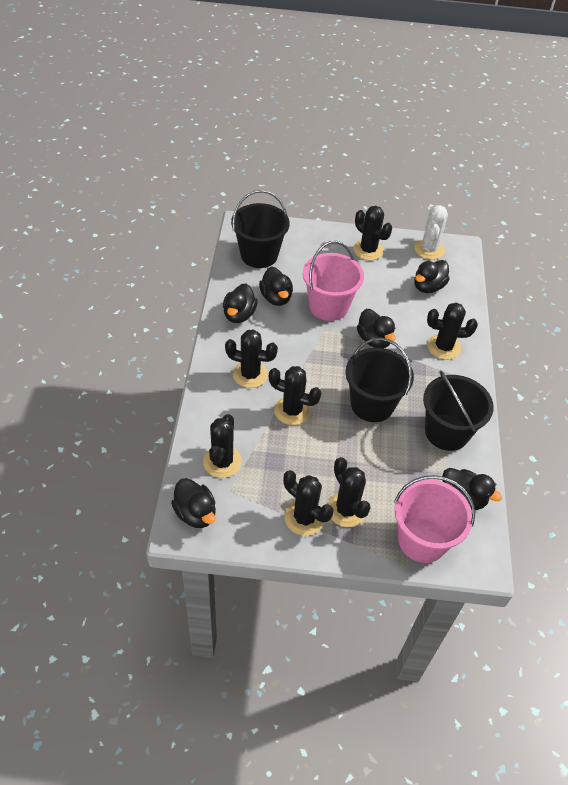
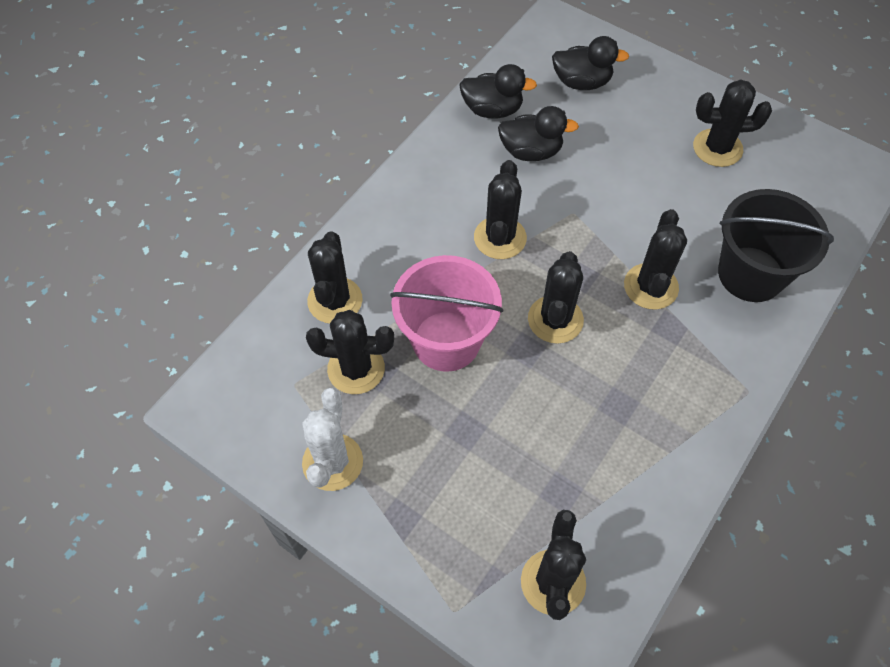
black bucket: [231,190,290,268] [345,338,414,422] [423,371,494,451] = 3 -> [718,189,834,302] = 1
black duck: [171,478,216,528] [223,283,258,323] [259,267,293,306] [357,309,396,348] [414,260,450,293] [442,468,502,510] = 6 -> [459,64,537,118] [498,106,579,161] [552,36,629,90] = 3
pink bucket: [303,241,364,321] [394,475,475,563] = 2 -> [390,255,504,372] = 1

